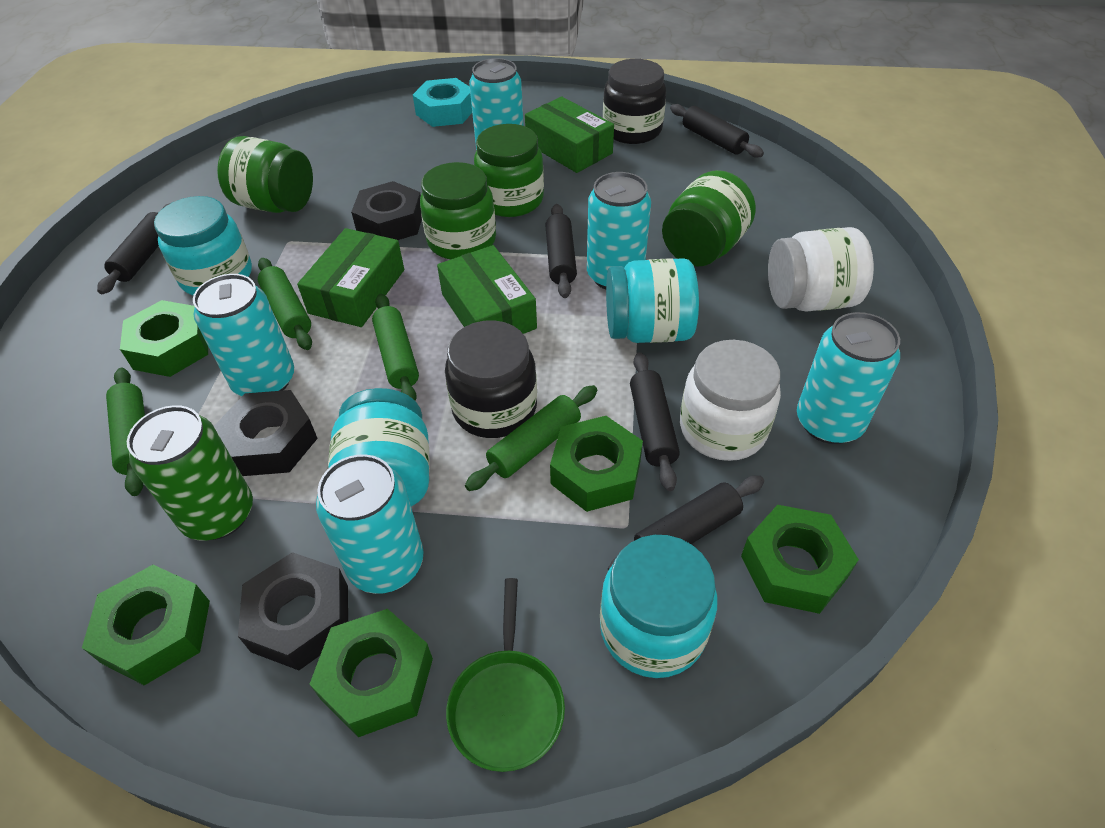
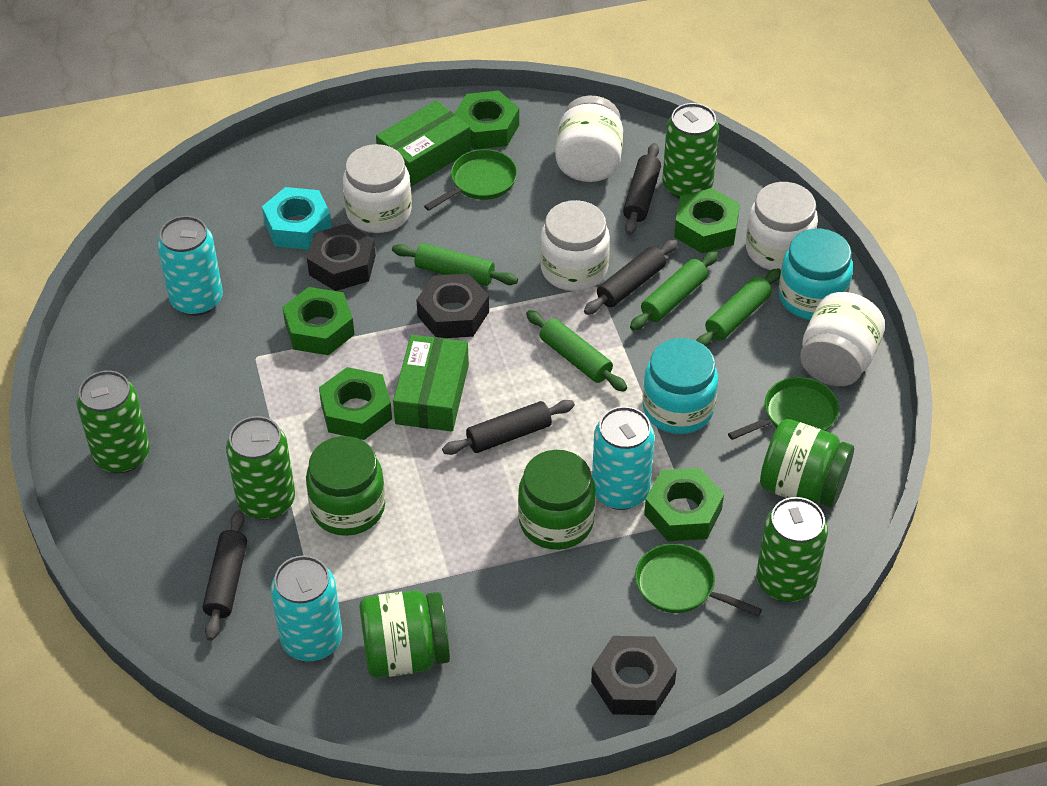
black jar: [445,320,537,438] [603,59,666,144] = 2 -> none = 0
black rolling pin: [97,203,171,294] [545,204,577,298] [608,476,764,570] [630,352,680,491] [670,104,764,157] = 5 -> [203,510,247,641] [442,400,575,455] [584,240,678,315] [623,143,661,235] = 4
green box: [297,228,404,327] [437,245,537,334] [525,96,614,173] = 3 -> [376,100,471,186] [393,335,469,431] = 2
green can: [127,405,253,541] = 1 -> [77,370,150,473] [226,416,295,520] [662,103,719,199] [756,497,828,602] = 4
green pan: [446,578,565,772] = 1 -> [424,149,517,211] [635,544,762,616] [728,377,839,440] = 3
turquoise can: [193,274,294,396] [316,454,424,594] [469,58,524,150] [587,172,651,289] [797,312,900,444] = 5 -> [157,216,223,316] [271,555,342,661] [592,406,655,510] = 3
turquoise jar: [154,196,252,295] [328,388,430,506] [600,535,717,678] [606,258,699,343] = 4 -> [642,338,718,434] [779,229,853,320] = 2
white jar: [680,340,781,461] [768,227,874,311] = 2 -> [343,144,412,233] [540,200,610,291] [555,95,623,182] [746,182,818,270] [800,292,885,386] = 5

